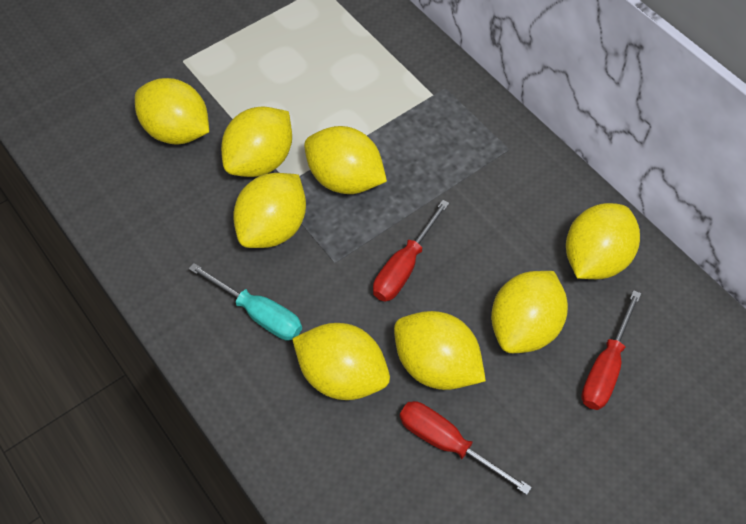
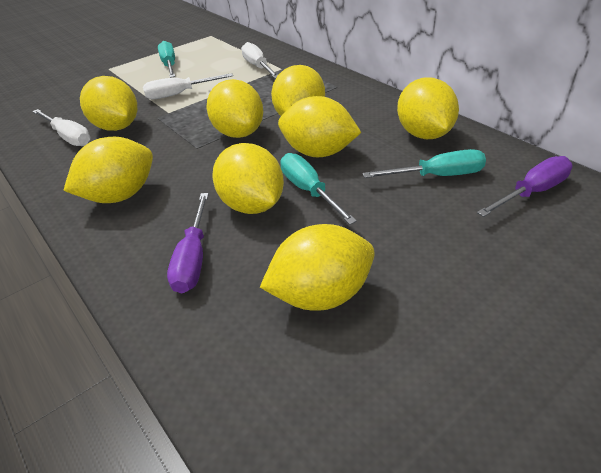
purple screwdriver: none = 0 -> [167,193,209,293] [477,156,573,217] = 2
red screwdriver: [373,200,449,302] [400,401,532,495] [581,290,641,410] = 3 -> none = 0
turquoise screwdriver: [189,263,302,340] = 1 -> [158,41,175,78] [280,153,357,225] [363,149,486,178] = 3
white screwdriver: none = 0 -> [32,109,91,146] [143,73,233,99] [241,42,278,78] = 3

